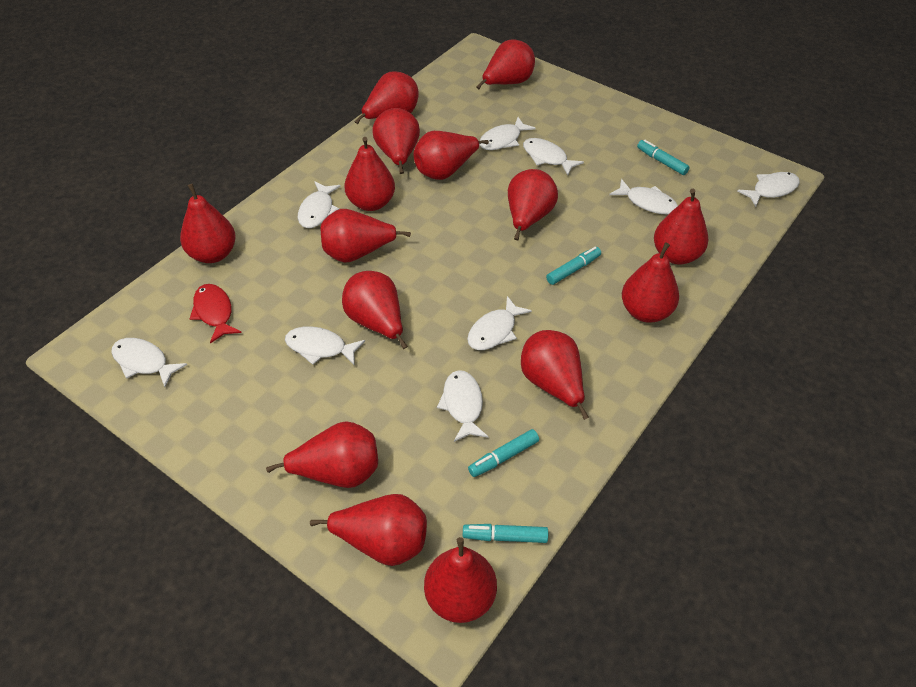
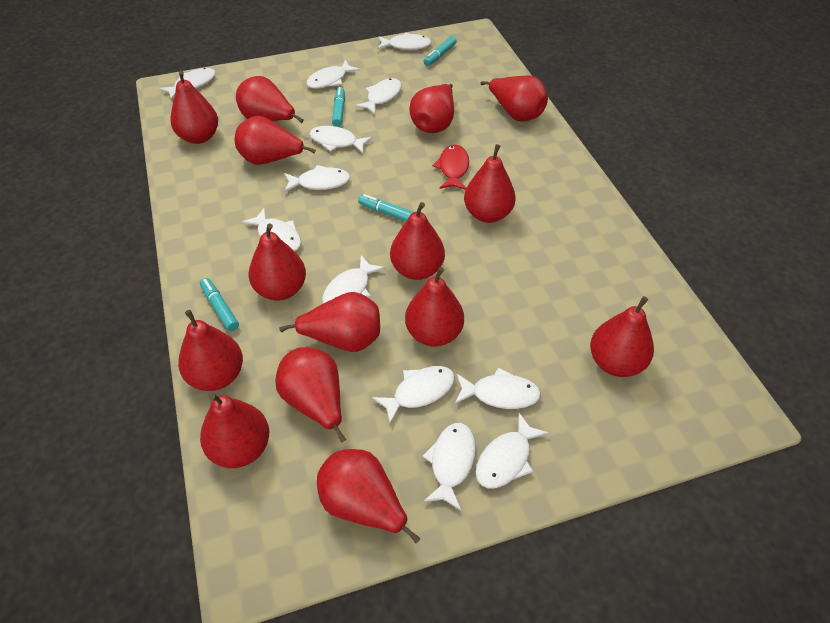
white fish: [111,338,187,387] [285,326,365,366] [298,181,341,228] [437,370,488,442] [467,296,532,350] [479,117,536,150] [523,138,584,175] [609,179,678,214] [737,172,800,207] = 9 -> [159,68,216,100] [242,208,301,251] [284,165,350,192] [306,60,360,89] [310,126,373,153] [322,255,385,304] [355,78,402,114] [372,366,455,424] [377,33,431,50] [422,423,476,510] [455,367,541,409] [475,413,549,489] = 12

